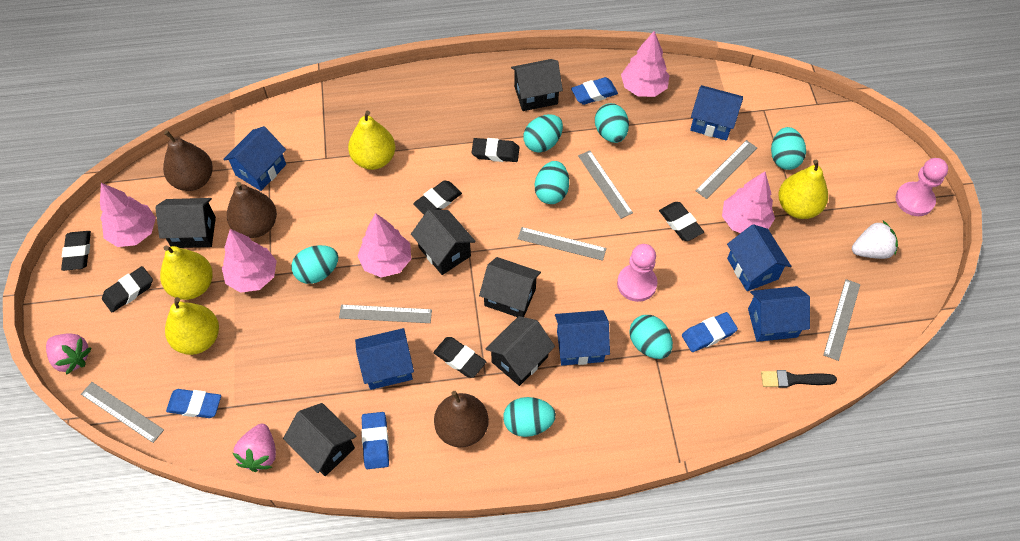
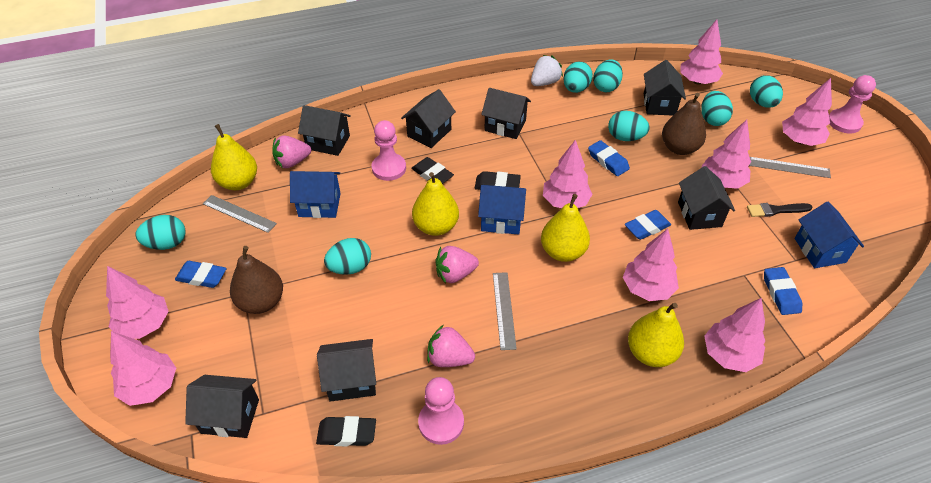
black eraser: [61,231,91,271] [102,266,153,312] [413,181,462,214] [433,337,486,378] [471,138,519,162] [659,202,704,241] = 6 -> [316,416,376,446] [411,157,454,184] [475,171,521,190] = 3
black house: [155,198,216,248] [283,403,357,476] [411,210,476,275] [479,257,541,317] [485,316,555,386] [511,59,563,111] = 6 -> [185,375,259,438] [298,105,351,156] [317,339,376,402] [401,89,456,148] [481,88,531,139] [644,60,686,115] [678,166,735,230] = 7
blue house: [223,126,286,191] [355,328,414,390] [555,310,610,365] [690,85,743,141] [727,224,791,291] [748,286,810,342] = 6 -> [290,171,341,218] [478,185,526,235] [795,202,864,268] = 3
brown pear: [163,130,213,191] [227,182,277,238] [434,391,489,447] = 3 -> [230,246,283,314] [662,93,706,155] = 2
grey ruler: [81,382,164,443] [339,305,432,323] [518,227,606,261] [578,150,633,219] [696,140,757,199] [824,279,860,361] = 6 -> [203,195,277,233] [493,272,517,350] [749,157,831,178] = 3
pink pawn: [617,244,658,302] [895,158,948,216] = 2 -> [372,120,406,181] [418,377,464,445] [829,75,876,134] = 3
pink strawberry: [46,333,92,375] [233,424,276,472] = 2 -> [272,135,311,168] [427,324,475,367] [435,246,479,283] = 3
pink tree: [100,183,156,247] [222,229,277,293] [358,213,411,278] [621,31,670,97] [722,172,775,233] = 5 -> [106,266,169,339] [110,331,176,406] [543,140,592,208] [623,229,679,301] [680,20,723,84] [701,120,751,189] [704,298,765,372] [782,78,832,146] = 8

